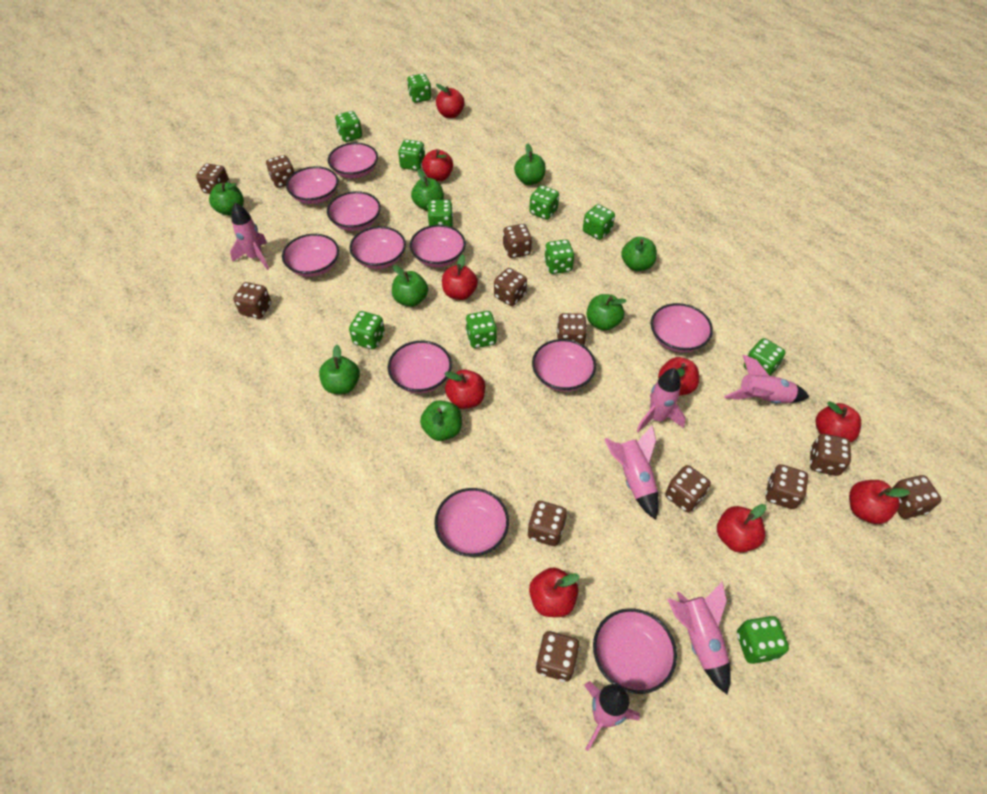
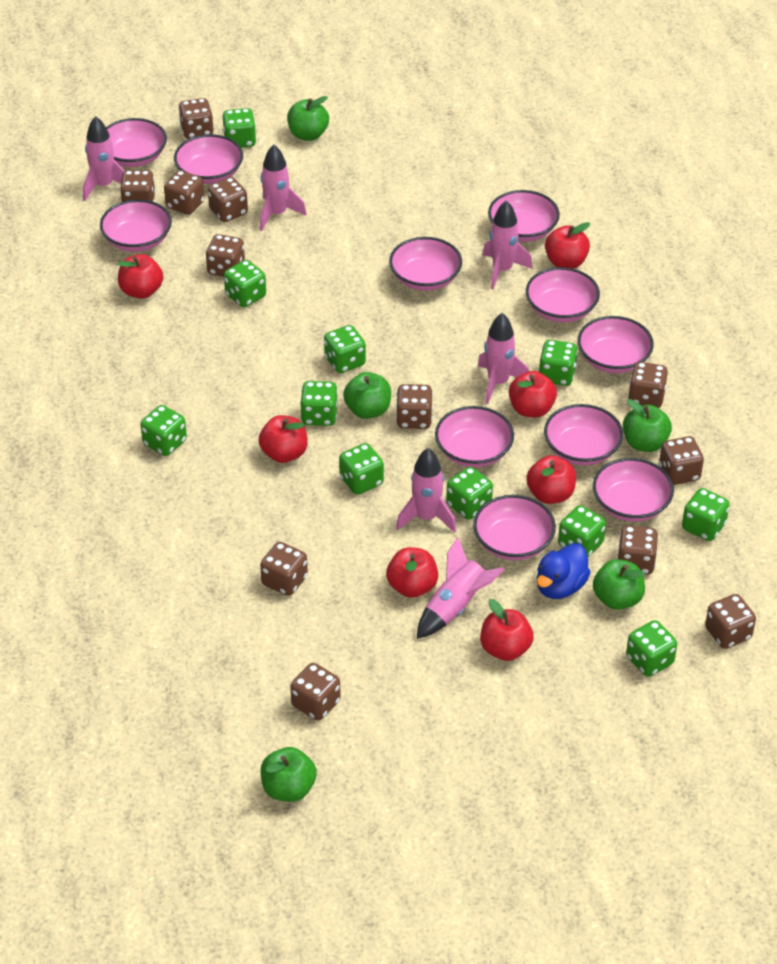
blue duck: none = 0 -> [537,543,591,599] = 1
green apple: [209,182,244,216] [319,345,360,394] [392,265,428,307] [411,169,444,211] [420,400,462,441] [514,143,546,185] [586,294,627,331] [621,237,657,271] = 8 -> [260,747,317,802] [287,96,329,141] [343,372,391,419] [593,559,645,610] [623,399,672,452] = 5
red apple: [422,149,453,181] [436,84,465,118] [442,254,478,300] [444,370,485,409] [529,567,580,617] [658,357,699,396] [717,504,767,552] [816,401,861,442] [849,480,910,524] = 9 -> [118,254,163,299] [259,415,308,463] [386,547,438,598] [480,599,534,661] [509,371,557,418] [526,455,576,504] [545,222,590,269] = 7

